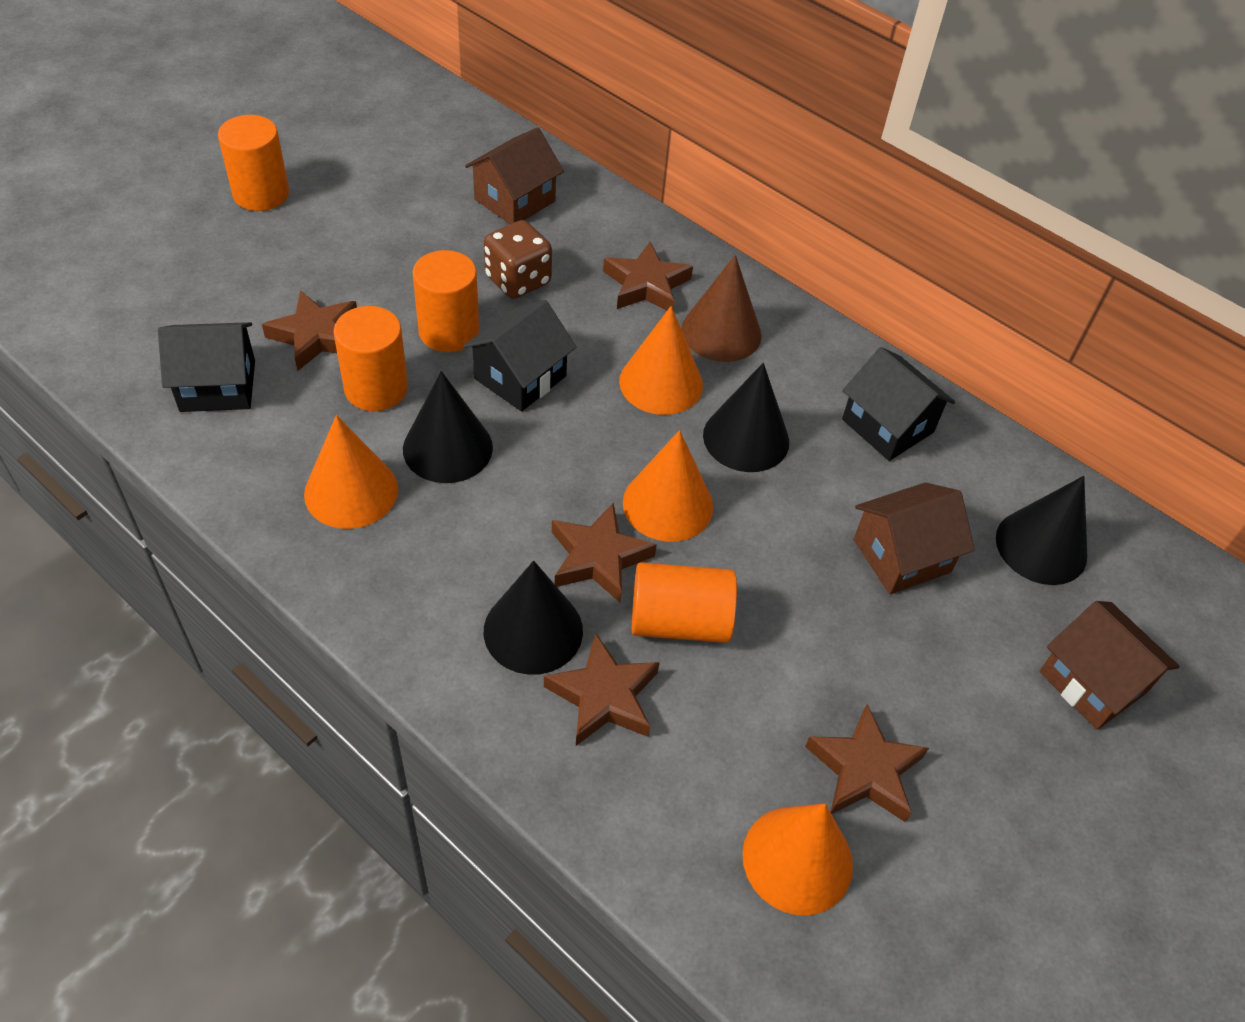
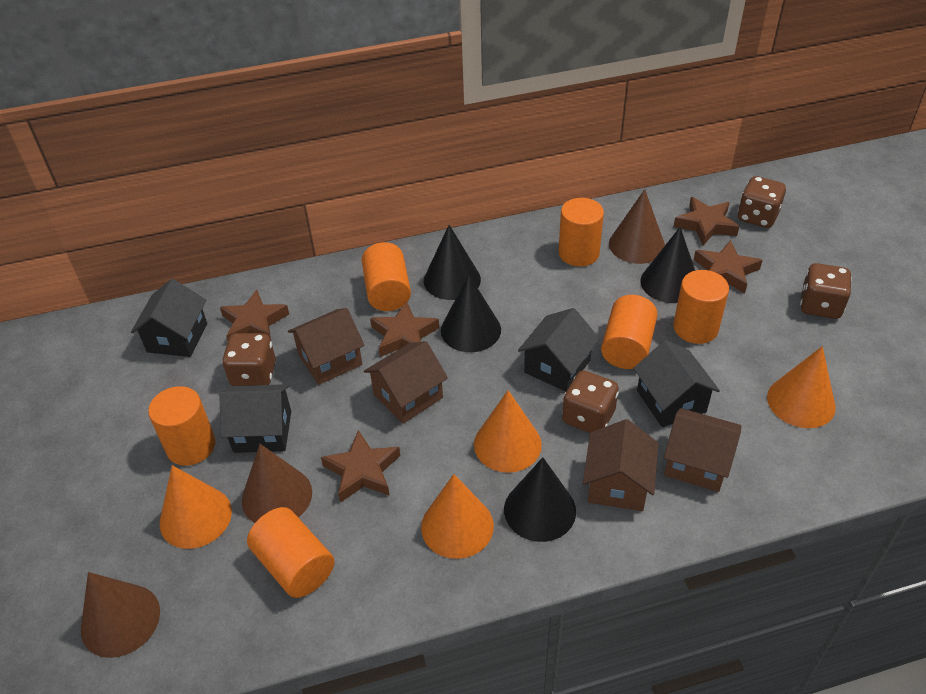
black house: [158,322,255,412] [463,300,576,412] [842,347,955,461] = 3 -> [131,279,207,357] [219,384,291,453] [518,308,600,392] [634,340,720,427] = 4
brown cone: [681,255,762,362] = 1 -> [81,572,160,658] [242,444,312,523] [609,189,665,264] = 3
brown dice: [484,220,552,299] = 1 -> [222,333,276,386] [562,370,619,433] [738,176,786,228] [800,263,852,319] = 4
brown house: [465,127,564,224] [854,482,975,594] [1039,601,1180,730] = 3 -> [288,308,364,385] [364,341,448,424] [583,419,658,511] [664,408,741,492] = 4
orange cylinder: [218,115,289,211] [333,306,408,411] [412,250,479,352] [632,562,737,643] = 4 -> [148,386,215,466] [247,507,334,598] [362,242,411,311] [558,198,604,266] [601,295,658,369] [673,270,729,344] = 6

